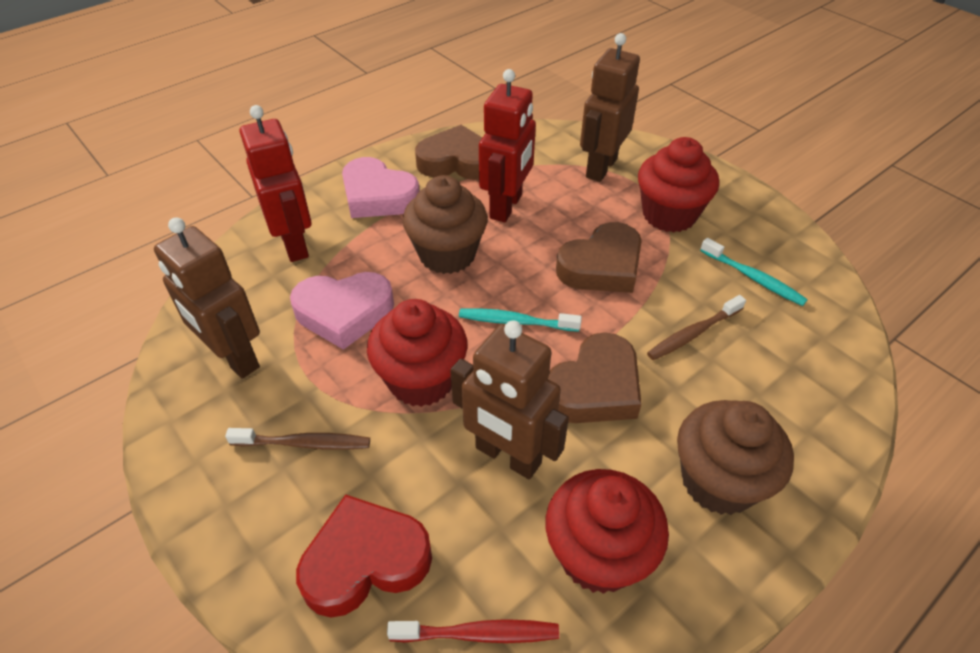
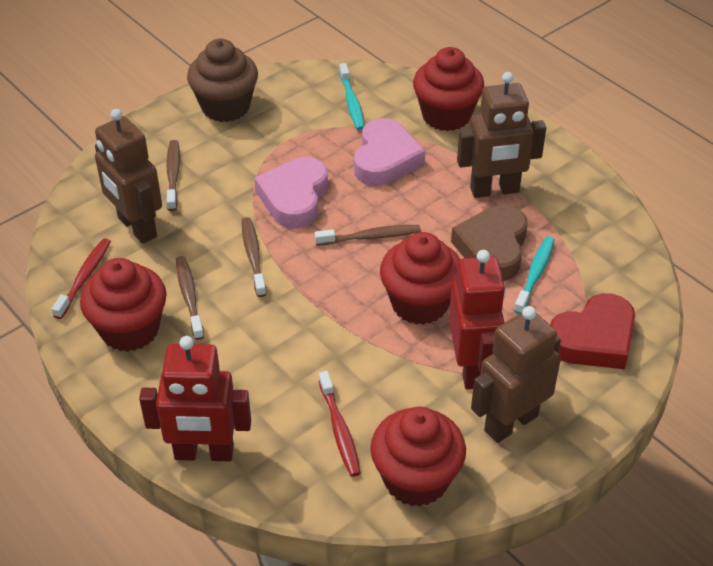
brown cupcake: [403,175,488,274] [677,400,794,515] = 2 -> [187,39,258,122] = 1
brown heart: [415,125,482,180] [548,332,642,423] [556,222,642,293] = 3 -> [451,205,528,281] = 1
brown toothbrush: [225,428,370,450] [647,295,746,360] = 2 -> [166,140,180,211] [176,256,204,340] [242,217,266,297] [315,225,421,246] = 4
red cupcake: [367,299,468,407] [546,469,669,594] [638,137,719,233] = 3 -> [80,258,167,352] [370,407,466,507] [380,232,460,325] [413,47,484,131] = 4
red toothbrush: [387,619,559,643] = 1 -> [52,238,111,319] [319,371,361,477] = 2

